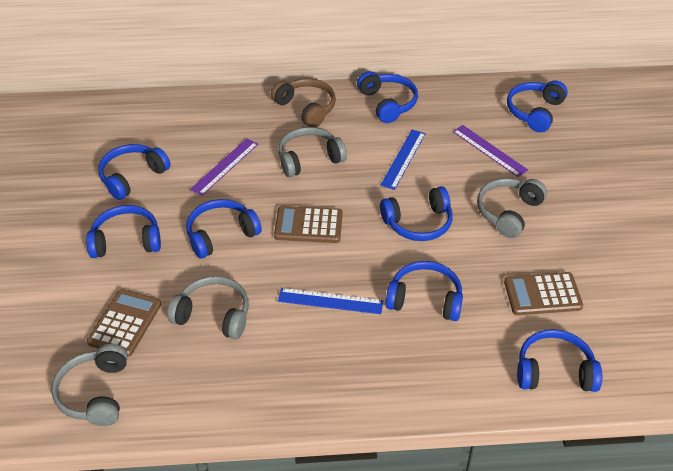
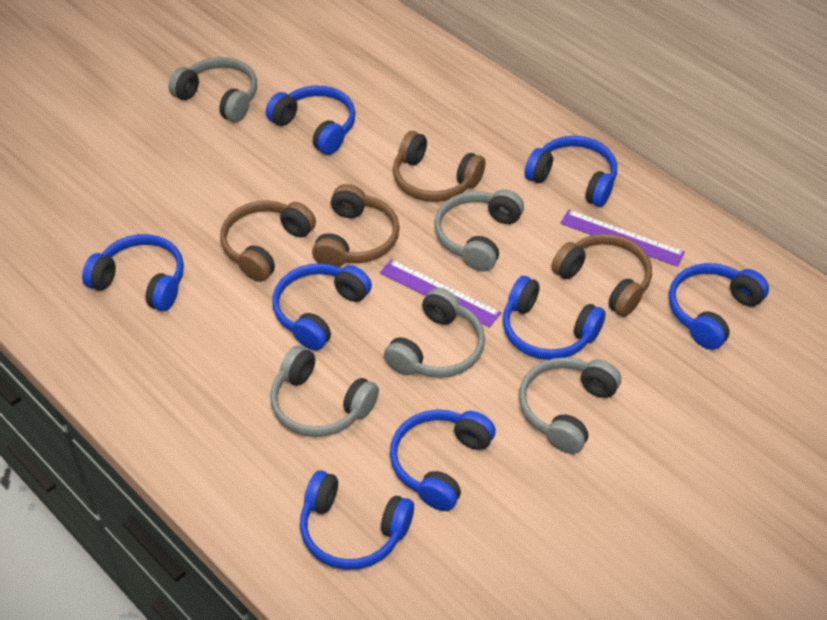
blue ruler: [278,288,383,314] [380,130,426,190] = 2 -> none = 0
brown calculator: [87,289,161,357] [274,206,343,243] [504,272,583,315] = 3 -> none = 0
brown headphones: [271,78,336,127] = 1 -> [220,201,316,282] [312,184,400,267] [393,131,485,202] [551,234,652,317] = 4
grey headphones: [52,344,128,426] [167,276,249,339] [278,127,347,177] [477,178,547,238] = 4 -> [169,57,257,122] [270,346,379,437] [384,287,485,378] [435,189,524,272] [519,357,621,454] = 5

